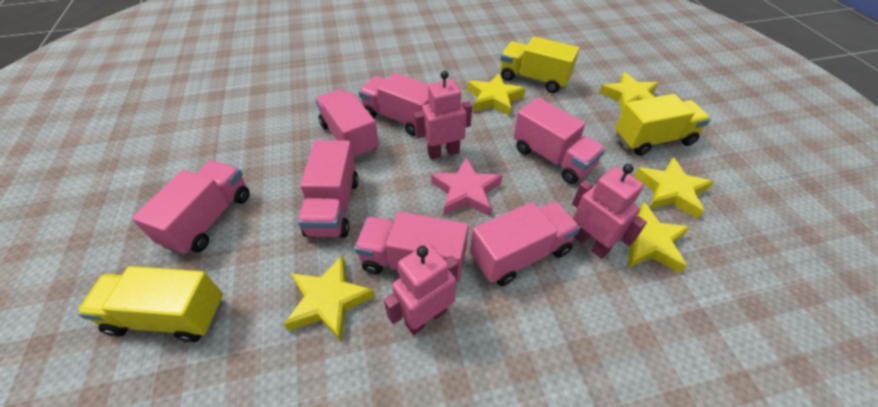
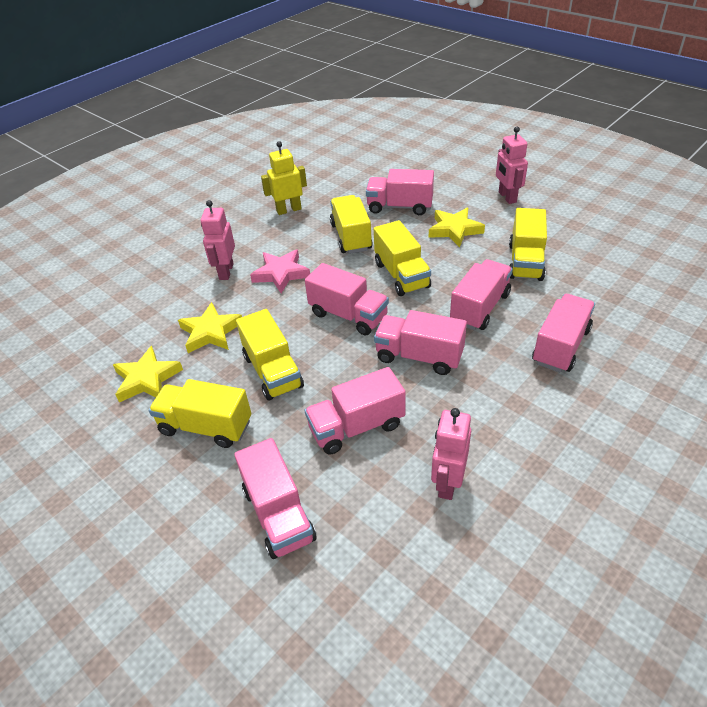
yellow robot: none = 0 -> [261,141,307,215] = 1
yellow star: [284,255,375,342] [468,73,526,116] [599,72,659,113] [621,202,690,273] [634,157,713,219] = 5 -> [113,346,183,402] [178,302,242,353] [429,208,485,247] = 3
yellow truck: [77,266,223,342] [500,36,579,93] [615,94,711,156] = 3 -> [149,379,251,448] [236,309,304,401] [330,195,373,254] [374,220,431,296] [509,208,547,281] = 5

